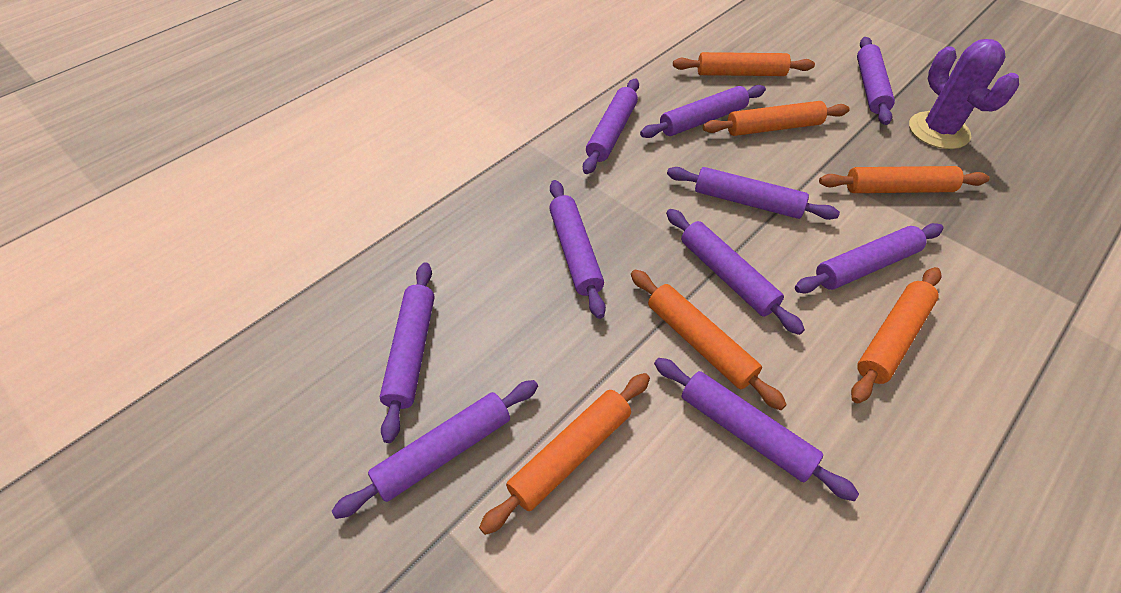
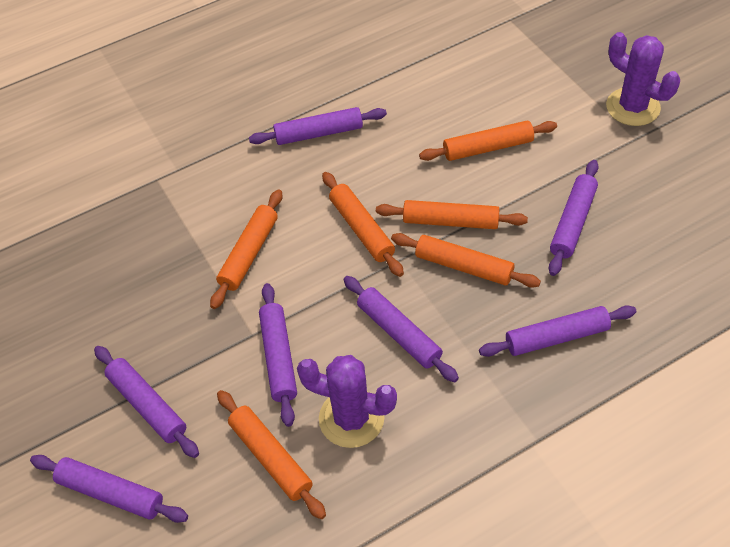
purple cactus: [909,39,1019,149] = 1 -> [297,355,397,448] [606,32,680,126] = 2
purple rolling pin: [332,380,538,519] [380,262,435,443] [549,180,606,319] [583,79,639,174] [640,85,766,138] [654,358,859,501] [666,209,805,335] [667,167,840,220] [795,223,944,293] [857,37,895,125] = 10 -> [30,455,188,523] [94,346,199,458] [249,107,387,145] [259,283,297,427] [344,276,459,382] [479,305,636,357] [549,160,599,276] = 7

